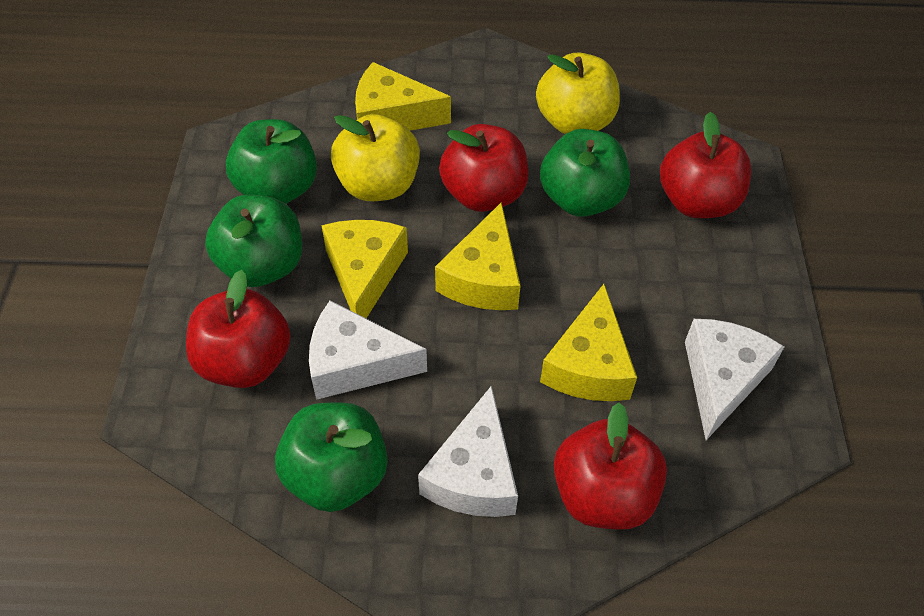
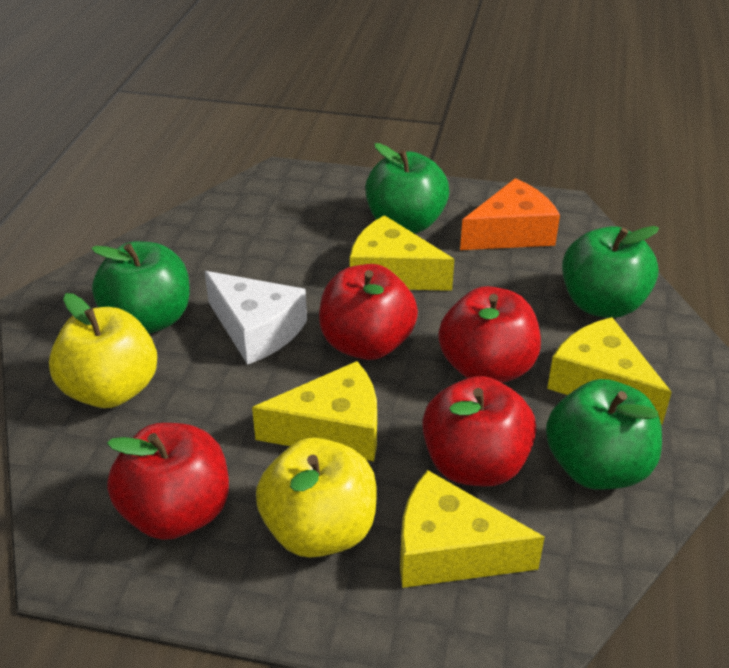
orange cheese: none = 0 -> [460,178,560,250] = 1
white cheese: [309,300,427,400] [418,385,518,517] [685,319,784,440] = 3 -> [204,271,307,365] = 1

